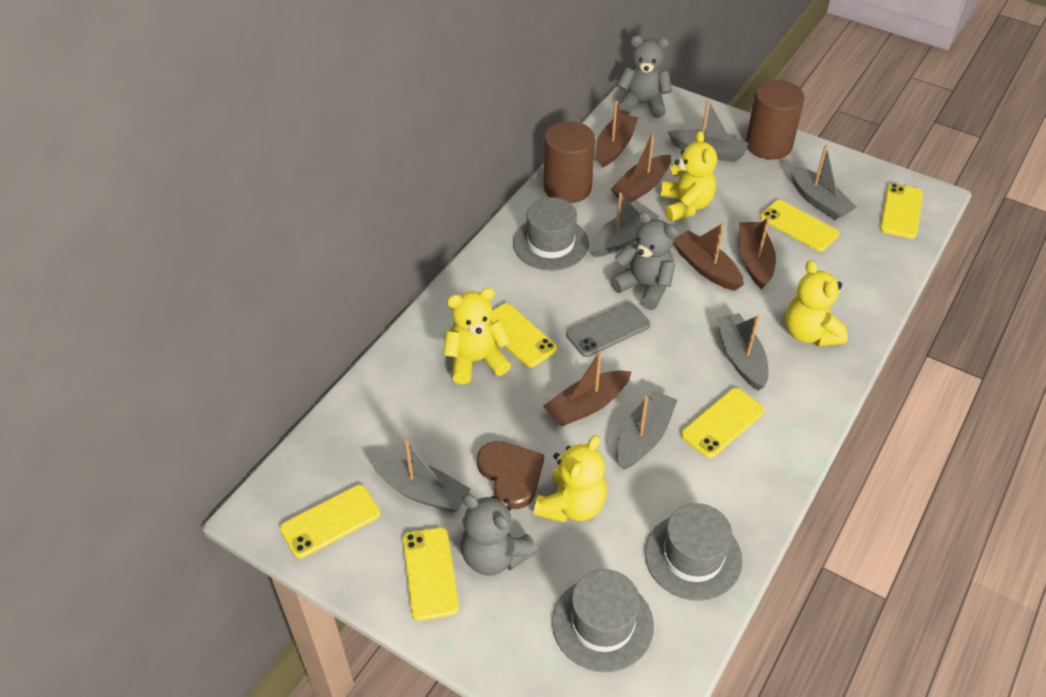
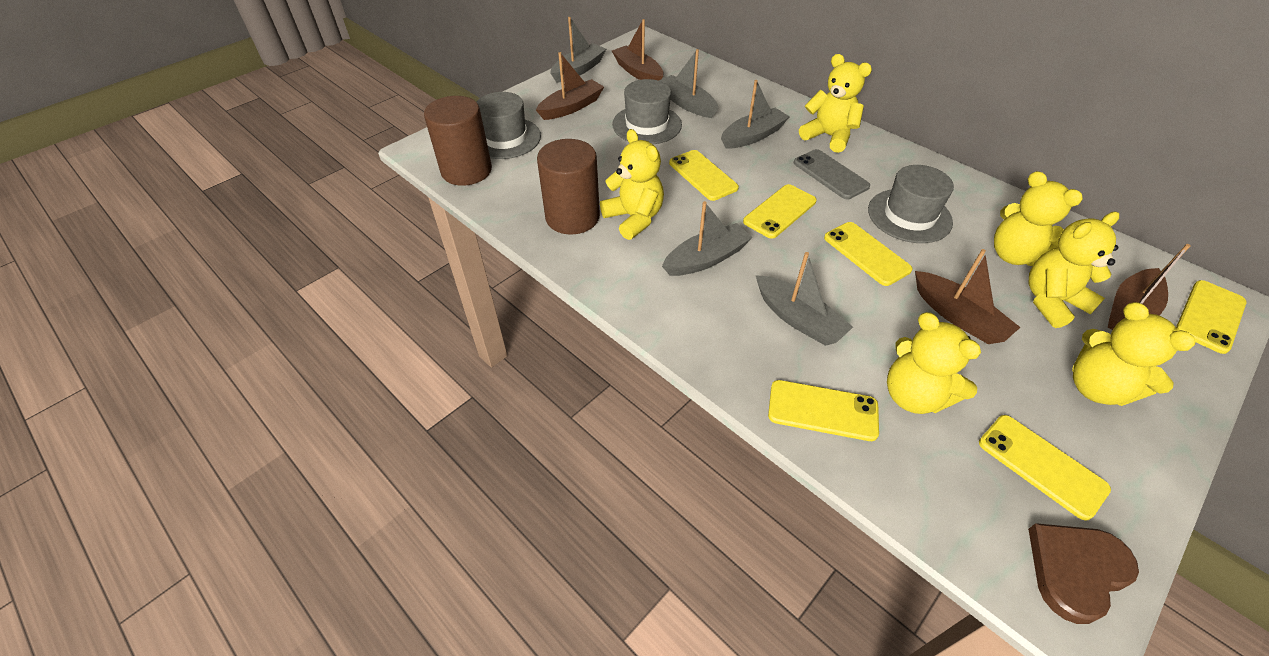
brown boat: [543,351,631,426] [596,101,638,167] [610,132,671,203] [673,223,744,291] [739,217,776,289] = 5 -> [536,52,604,120] [612,19,663,81] [915,249,1021,344] [1108,244,1191,330] = 4
grey boat: [371,440,471,512] [588,193,659,257] [617,390,678,470] [668,100,748,162] [717,313,768,390] [790,145,857,220] = 6 -> [550,17,606,83] [659,49,719,118] [662,201,753,276] [721,80,790,149] [756,252,853,346] = 5
grey teddy bear: [460,494,538,576] [610,211,677,310] [617,36,672,118] = 3 -> none = 0
yellow teddy bear: [444,288,512,384] [534,435,607,523] [660,131,717,221] [785,260,848,346] = 4 -> [600,129,664,240] [799,54,872,153] [887,312,981,414] [994,171,1083,266] [1029,211,1119,328] [1072,302,1195,406] = 6

